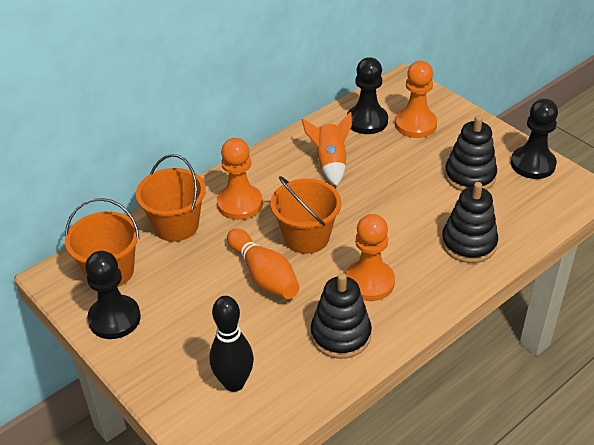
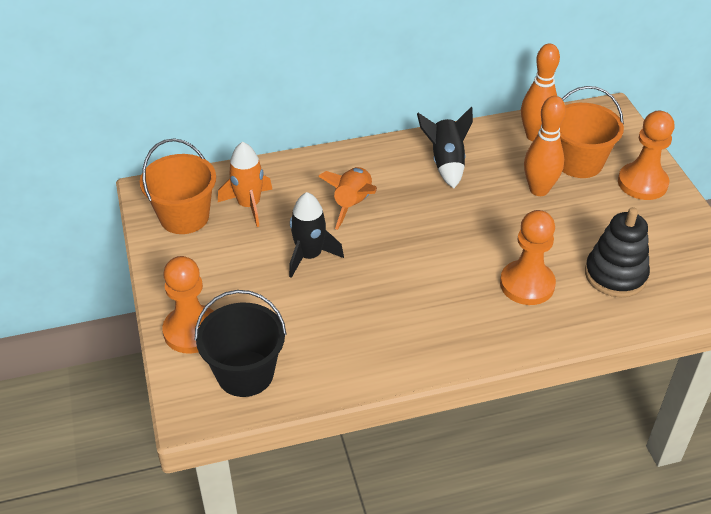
black bowling pin: [209,296,254,392] = 1 -> none = 0
black bucket: none = 0 -> [195,290,287,397] = 1
black pawn: [85,251,141,339] [347,57,388,134] [511,99,558,179] = 3 -> none = 0
black rocket: none = 0 -> [289,192,344,278] [417,107,473,188] = 2
black stacking toy: [311,273,372,359] [441,182,498,263] [445,115,497,191] = 3 -> [585,207,650,298] = 1
orange bowling pin: [227,228,300,299] = 1 -> [521,44,560,141] [524,96,566,196] = 2
orange bucket: [65,198,140,287] [136,154,206,242] [271,176,341,254] = 3 -> [140,139,216,234] [559,86,624,178] = 2
orange rocket: [302,112,352,186] = 1 -> [218,142,273,227] [318,167,377,230] = 2

